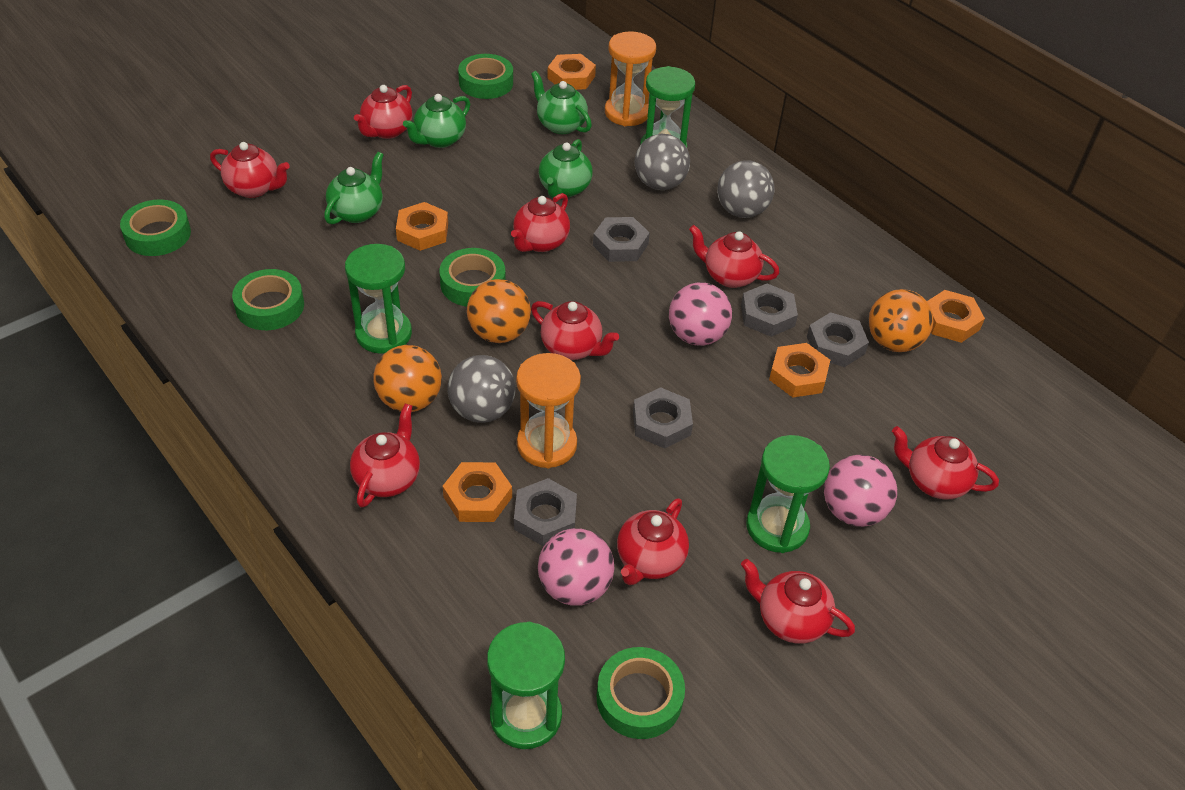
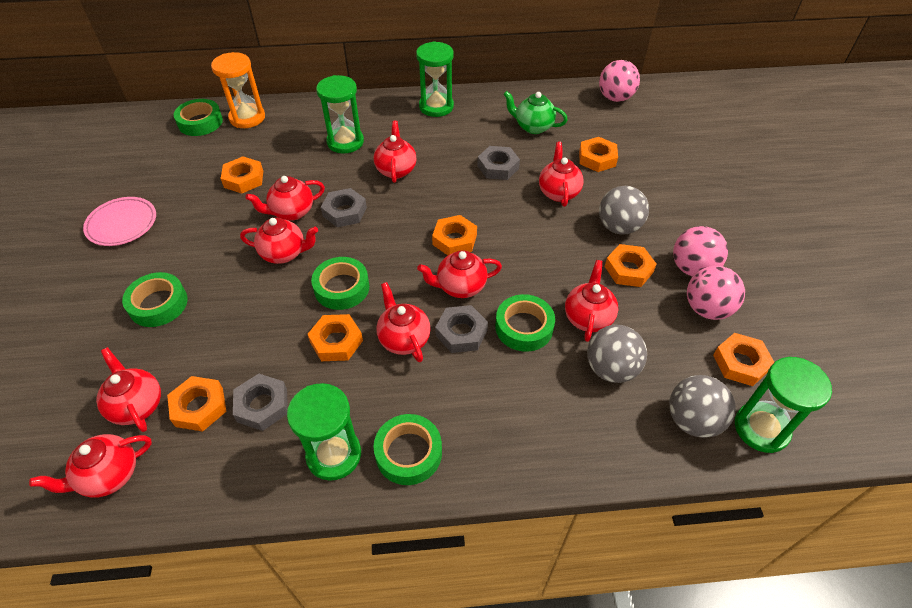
green teapot: [324,152,384,224] [403,94,470,148] [531,71,592,134] [539,139,593,198] = 4 -> [503,91,568,134] = 1
grey nut: [514,478,577,546] [593,217,650,262] [633,387,693,448] [741,284,798,337] [807,312,869,367] = 5 -> [233,374,288,431] [321,188,367,227] [435,305,488,353] [477,146,520,180] = 4
orange ball: [373,345,442,412] [467,279,531,343] [868,289,933,352] = 3 -> none = 0
orange hourglass: [516,353,581,468] [605,31,656,126] = 2 -> [211,52,265,128] = 1
orange nut: [396,202,448,251] [443,462,512,522] [547,54,596,90] [769,343,830,397] [927,290,985,343] = 5 -> [167,376,227,431] [221,156,263,193] [308,314,363,361] [432,215,477,255] [579,137,618,172] [605,244,657,287] [713,333,774,386] = 7
pink plate: none = 0 -> [83,197,156,246] = 1

